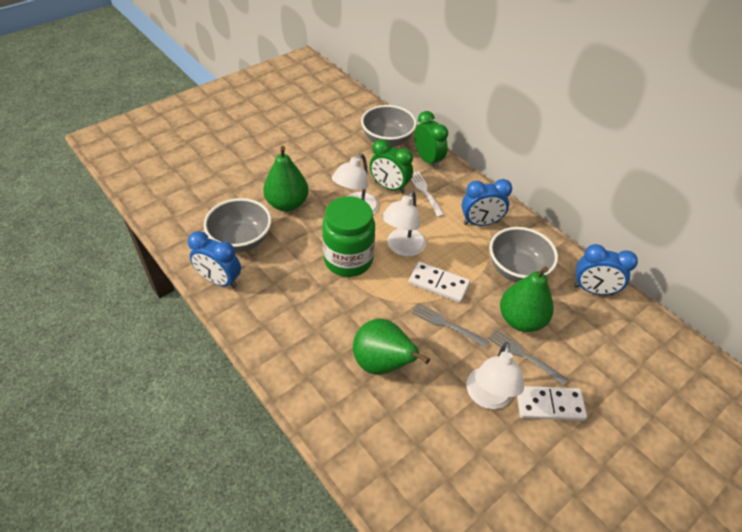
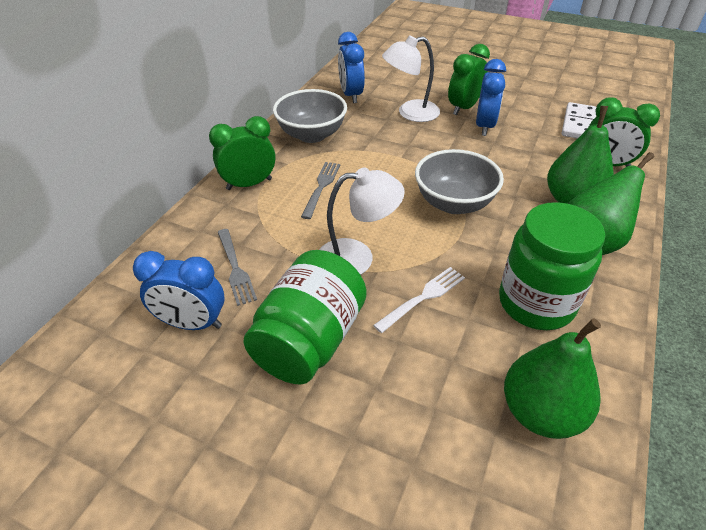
green clock: [370,139,413,193] [414,111,448,169] = 2 -> [209,116,276,190] [448,44,490,115] [589,97,660,167] = 3
green jar: [322,196,375,277] = 1 -> [243,250,367,384] [499,202,606,330] = 2
grey bowl: [203,198,272,252] [361,105,417,147] [489,227,558,282] = 3 -> [273,89,347,143] [415,149,504,214] = 2
white domino: [409,261,470,303] [517,386,587,421] = 2 -> [562,102,596,139] = 1
white lamp: [332,153,379,214] [382,191,426,256] [467,342,524,409] = 3 -> [319,167,405,275] [382,36,440,122] = 2

